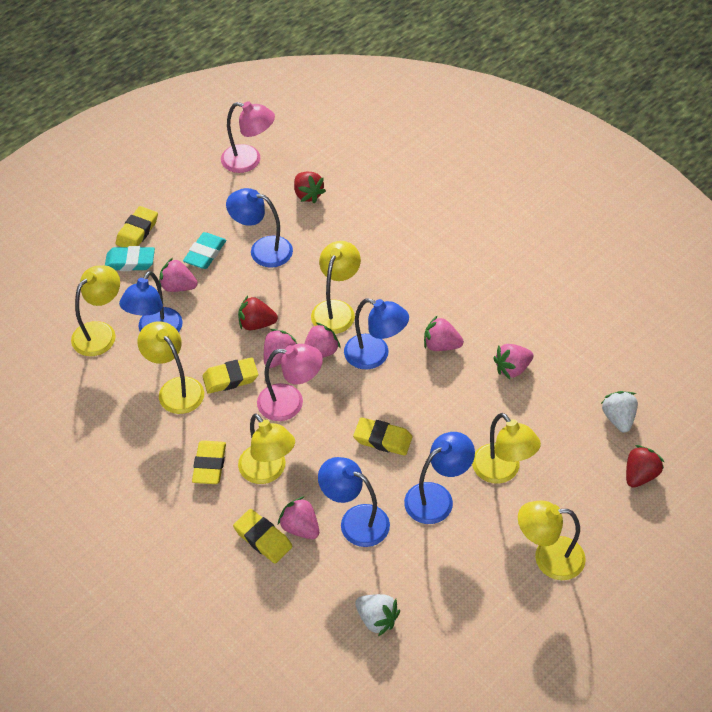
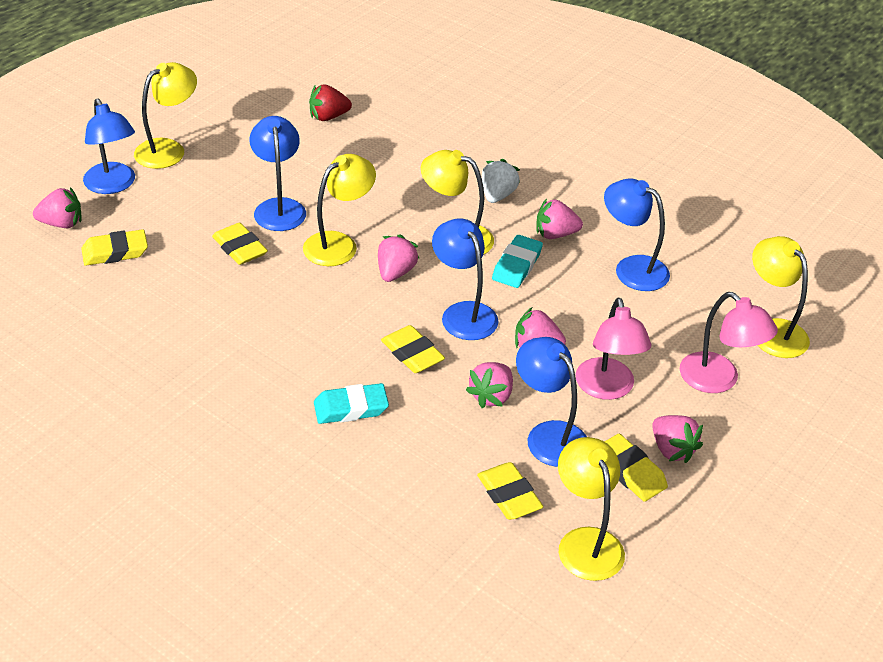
red strawberry: [238,296,278,330] [294,172,326,203] [626,445,664,488] = 3 -> [309,84,352,121] = 1
white strawberry: [355,594,400,636] [601,391,638,433] = 2 -> [482,159,520,203] = 1
yellow lamp: [71,265,120,356] [137,321,204,414] [238,414,295,484] [311,241,361,334] [472,413,541,484] [518,500,586,580] = 6 -> [134,62,197,169] [303,154,376,266] [421,150,494,255] [558,437,625,581] [752,236,810,358] = 5

